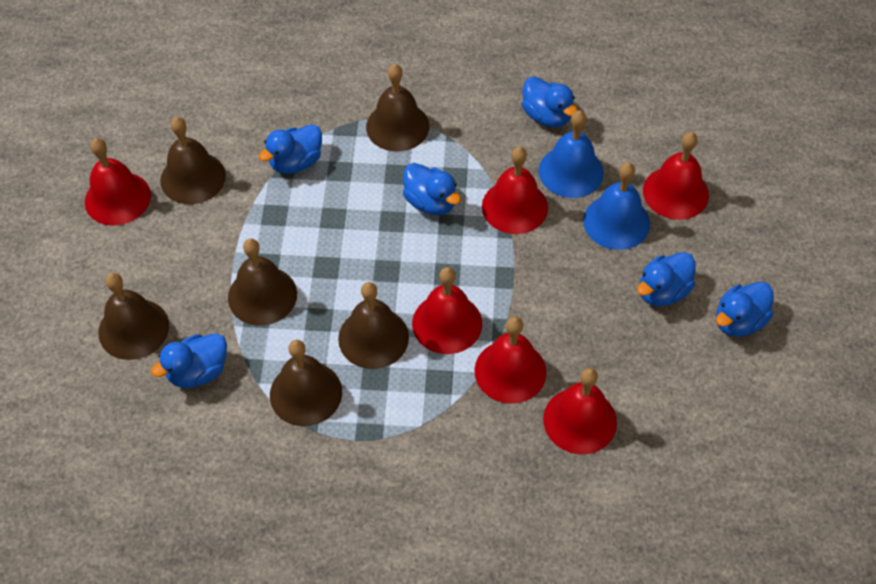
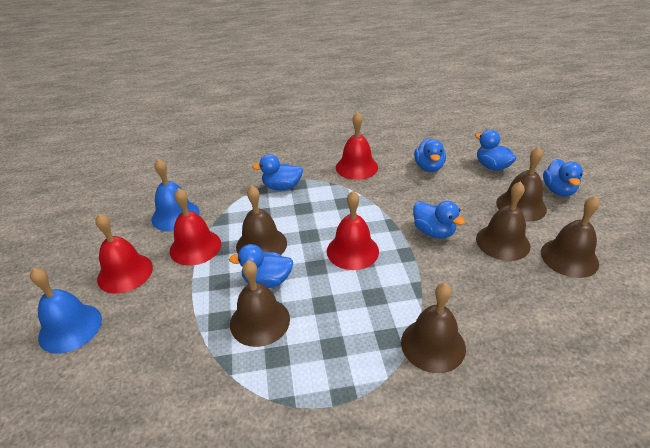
red bell: [85,138,151,226] [412,267,482,354] [474,317,546,404] [482,147,548,234] [543,368,617,454] [643,132,709,220] = 6 -> [95,214,153,294] [170,188,221,266] [327,191,379,270] [336,112,378,180] = 4

